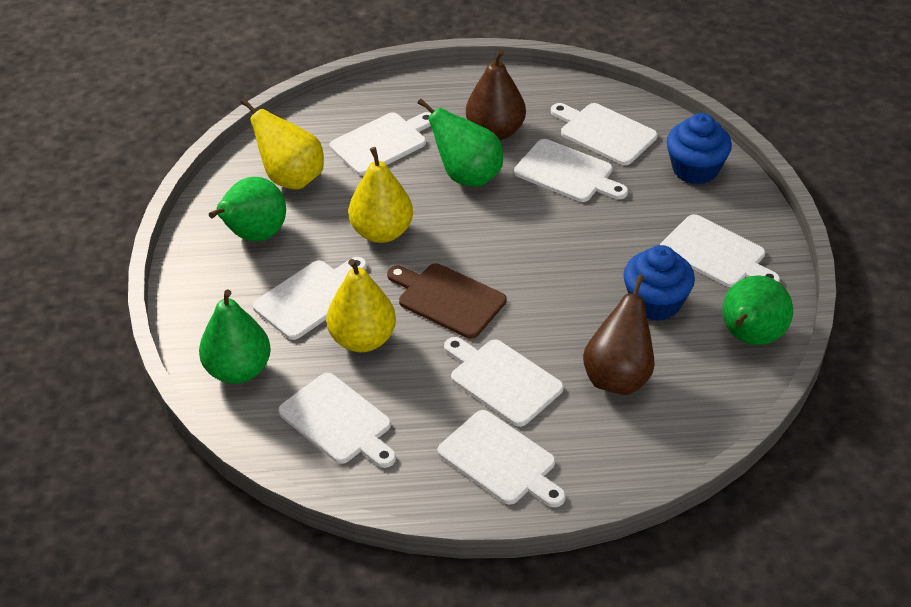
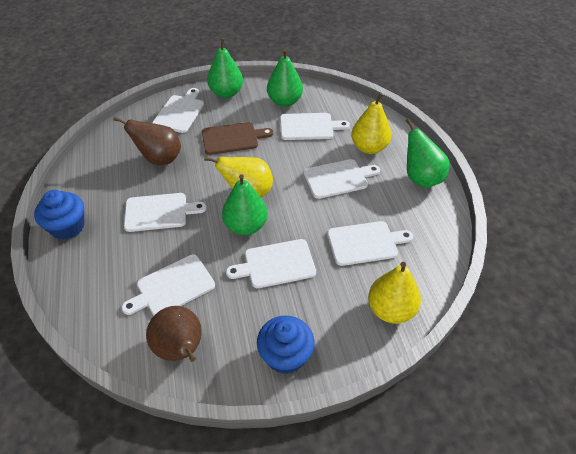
white cutting board: [253,257,367,340] [278,373,396,468] [330,112,432,176] [438,410,566,507] [444,337,564,427] [514,139,628,202] [551,103,657,165] [660,214,780,287] = 8 -> [121,254,215,315] [124,193,207,232] [152,88,204,133] [226,239,316,288] [280,113,350,140] [304,159,380,199] [327,221,413,266] = 7

